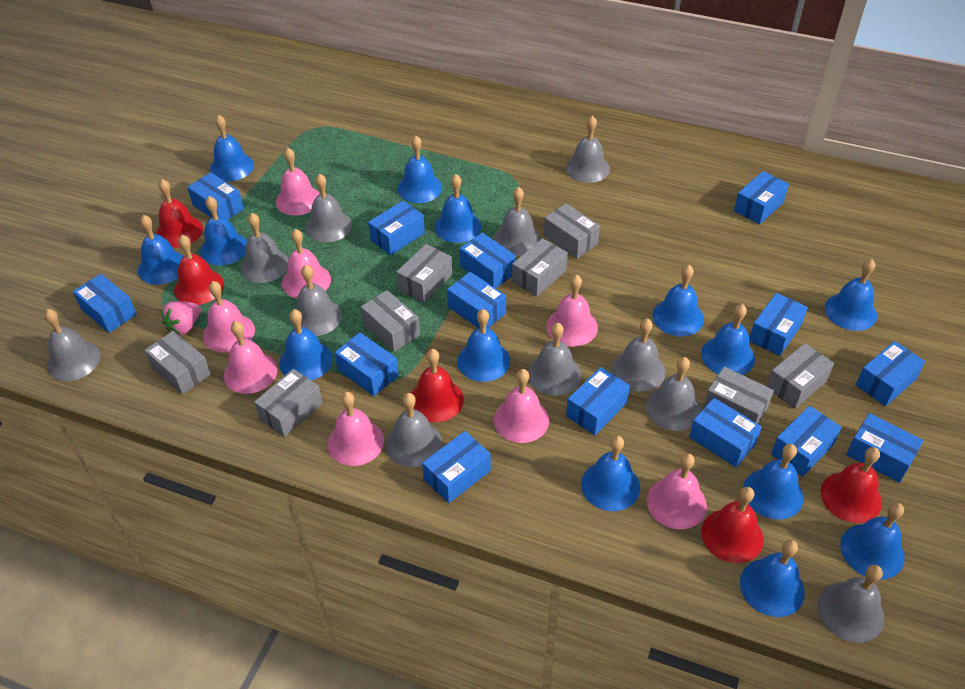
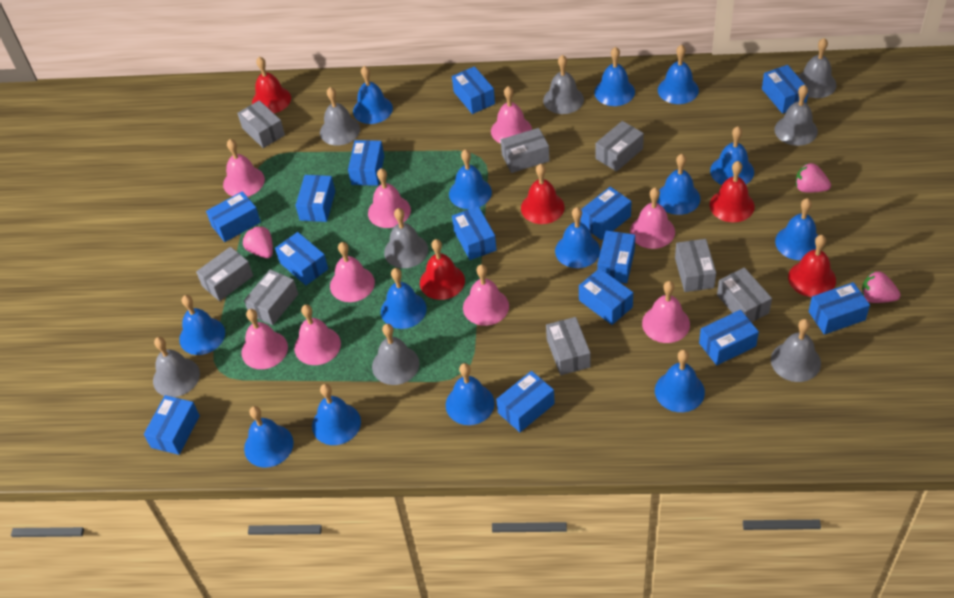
grey bell: [44,309,101,381] [241,213,289,283] [291,265,342,336] [305,173,352,242] [386,393,442,467] [494,187,541,256] [528,323,581,396] [566,116,610,183] [612,318,666,392] [646,357,701,431] [818,565,885,643] = 11 -> [153,337,200,397] [320,87,360,145] [372,324,420,385] [384,208,428,268] [543,55,584,114] [771,319,821,382] [774,85,818,146] [798,38,836,98] = 8
pink bell: [203,281,255,353] [224,321,277,394] [276,148,320,216] [282,229,331,299] [328,392,384,466] [494,369,549,443] [546,274,598,346] [647,453,707,529] = 8 -> [223,139,265,197] [242,309,288,369] [294,305,341,365] [330,242,375,302] [368,168,411,228] [463,264,509,326] [491,86,532,144] [630,188,675,249] [642,281,690,343] = 9
pink strawberry: [161,301,201,335] = 1 -> [243,225,273,258] [796,163,831,193] [862,271,901,303] = 3

